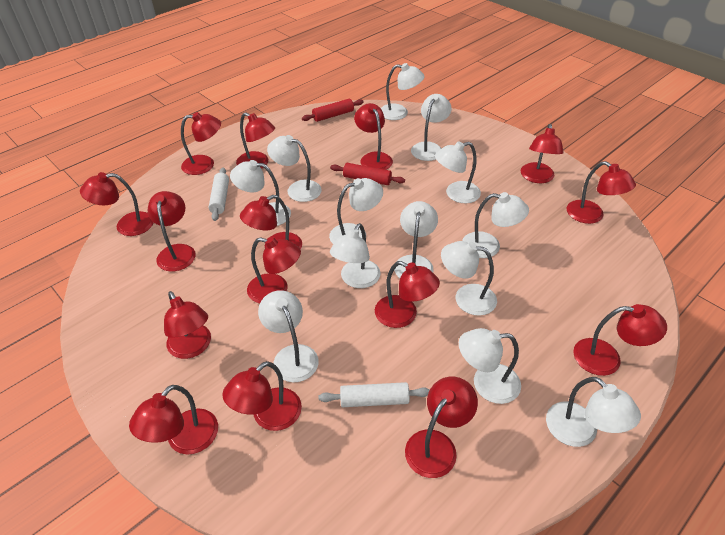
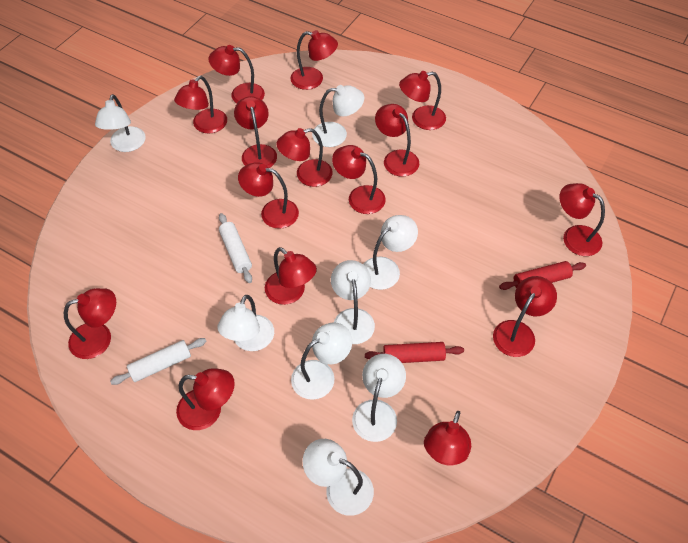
white lamp: [230,160,291,226] [258,290,319,382] [267,135,322,202] [329,178,383,244] [330,223,380,288] [381,63,424,120] [394,201,438,278] [411,94,452,161] [435,141,481,203] [441,241,497,316] [459,328,521,404] [462,192,529,258] [546,377,641,447] = 13 -> [95,94,146,152] [217,295,274,351] [291,322,352,400] [303,439,374,516] [312,85,364,147] [331,260,375,344] [352,354,406,442] [363,215,418,290] = 8

